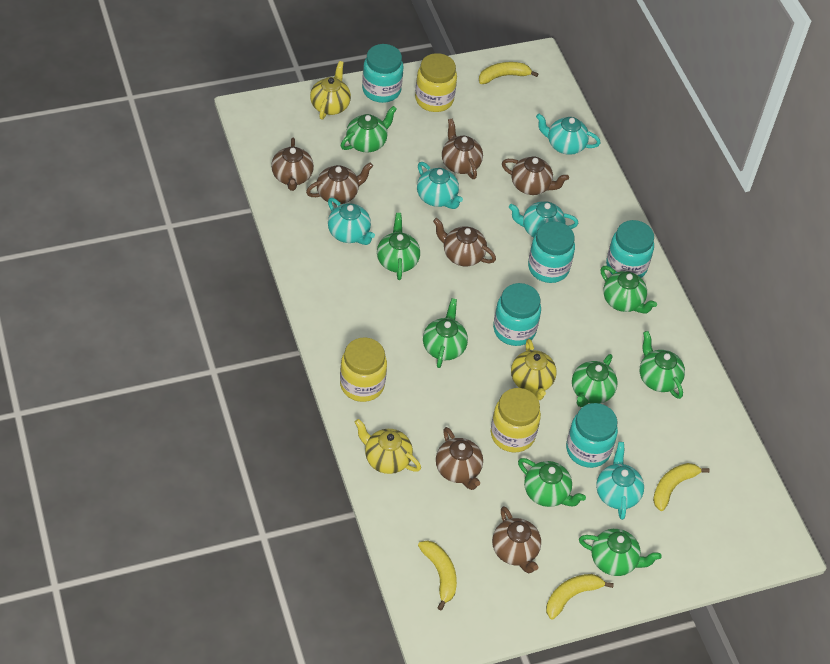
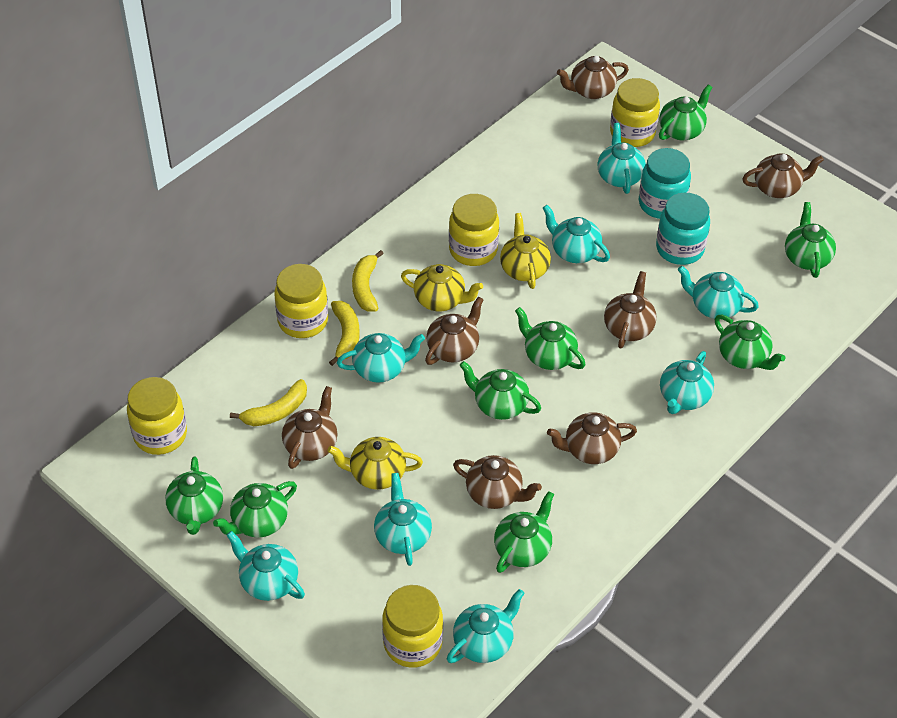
turquoise jar: [362,44,404,103] [493,283,541,346] [528,221,575,283] [566,403,618,468] [606,220,654,278] = 5 -> [639,148,691,219] [656,193,710,265] = 2
turquoise teapot: [328,198,375,245] [417,162,463,209] [509,201,578,238] [536,113,600,155] [596,442,644,520] = 5 -> [227,531,305,601] [337,333,425,383] [374,473,432,566] [447,589,525,663] [543,205,610,263] [597,123,646,194] [660,351,714,414] [678,266,759,319] = 8
yellow banana: [418,540,457,610] [479,62,538,84] [546,574,614,619] [653,463,710,511] = 4 -> [230,379,307,426] [329,301,360,366] [352,250,384,312] = 3
yellow jar: [340,337,387,402] [415,53,457,112] [491,388,541,452] = 3 -> [127,377,187,455] [274,264,328,338] [382,585,443,668] [449,194,499,266] [610,78,660,147] = 5

